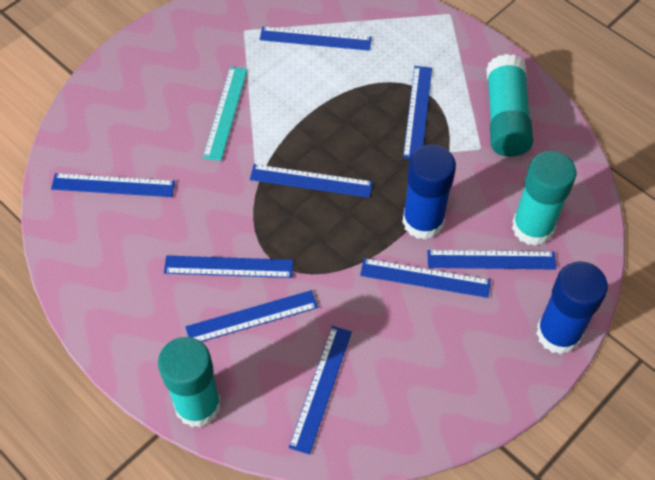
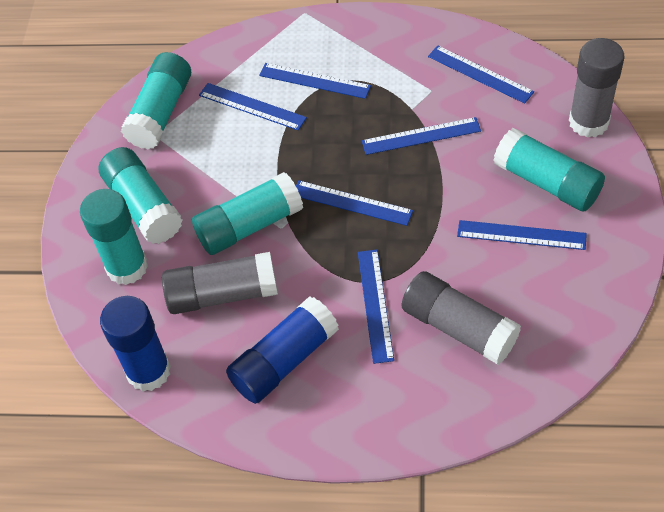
blue ruler: [51,173,175,197] [164,256,293,278] [186,290,318,342] [250,164,373,198] [260,27,372,51] [289,326,352,455] [360,258,491,298] [403,66,432,159] [427,250,556,269] = 9 -> [199,83,307,130] [259,63,371,99] [296,180,413,226] [358,250,394,364] [362,117,481,155] [428,46,534,104] [457,220,587,250] = 7
grey glue stick: none = 0 -> [162,252,278,314] [402,271,521,365] [569,38,625,138] = 3
turquoise glue stick: [158,337,221,428] [486,54,533,157] [512,151,576,246] = 3 -> [80,189,148,285] [99,147,182,244] [121,52,191,149] [192,172,303,255] [493,128,605,212] = 5
turquoise ruler: [203,67,248,161] = 1 -> none = 0

